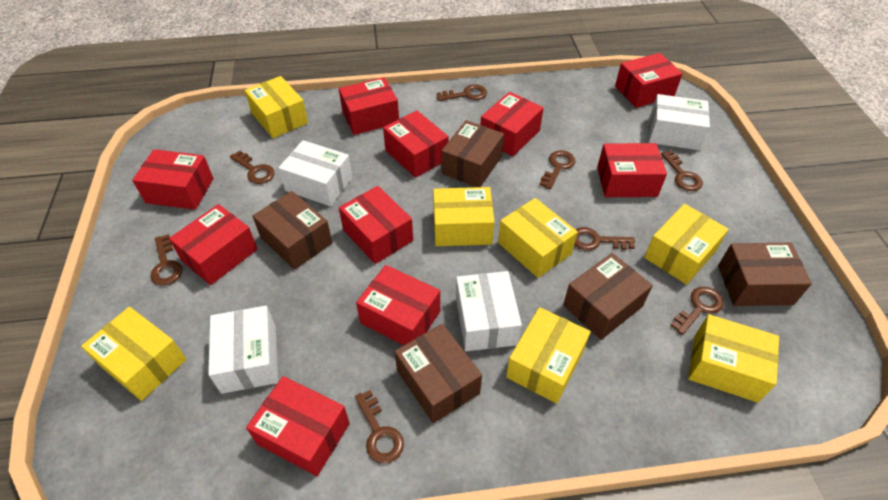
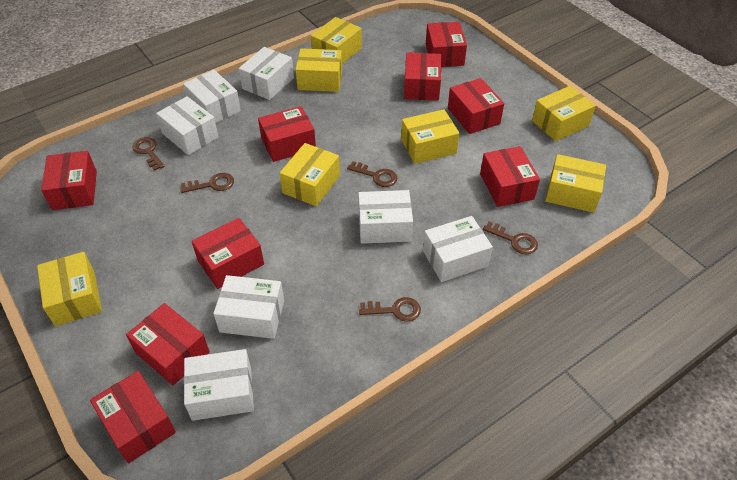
brown box: [252,191,332,270] [394,324,482,423] [441,120,504,187] [563,253,653,340] [718,243,812,306] = 5 -> none = 0
brown key: [150,234,183,286] [230,150,275,184] [355,390,404,463] [437,84,487,101] [540,150,575,189] [574,227,635,251] [661,151,703,191] [670,286,724,335] = 8 -> [133,137,165,171] [180,173,234,193] [347,161,397,187] [359,297,421,322] [483,221,538,254] = 5
red box: [132,149,214,210] [169,204,258,285] [246,376,350,476] [339,77,399,135] [339,186,413,264] [356,265,440,345] [383,110,449,178] [480,92,544,156] [597,143,667,197] [615,53,683,108] = 10 -> [41,151,97,210] [90,371,176,463] [126,303,210,385] [192,218,264,289] [258,106,316,162] [404,52,441,101] [426,22,467,67] [448,78,504,134] [480,146,540,207] = 9
white box: [208,306,278,394] [278,140,353,206] [456,271,522,351] [649,94,710,150] = 4 -> [156,96,218,155] [183,70,241,123] [184,349,254,421] [213,275,284,339] [239,47,294,100] [358,190,413,244] [423,216,493,282] = 7

